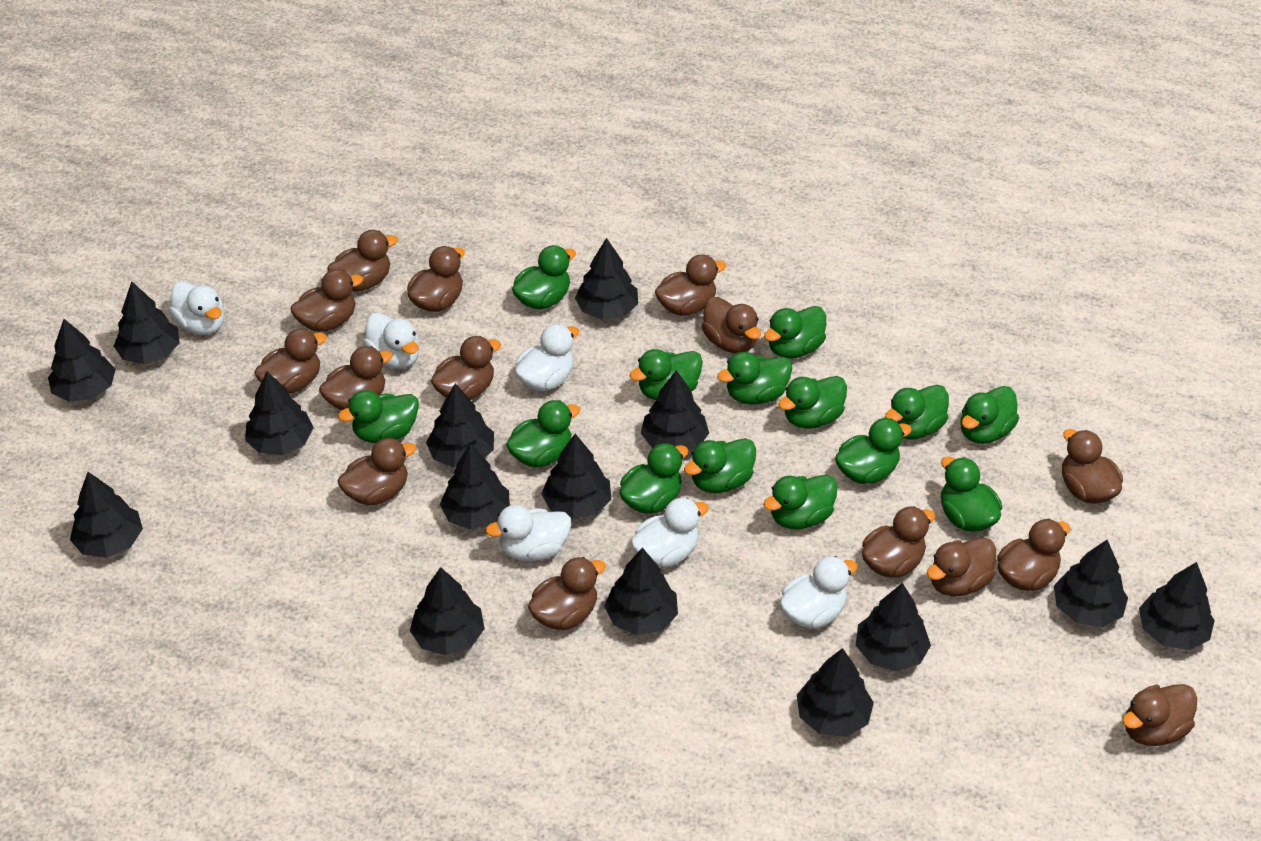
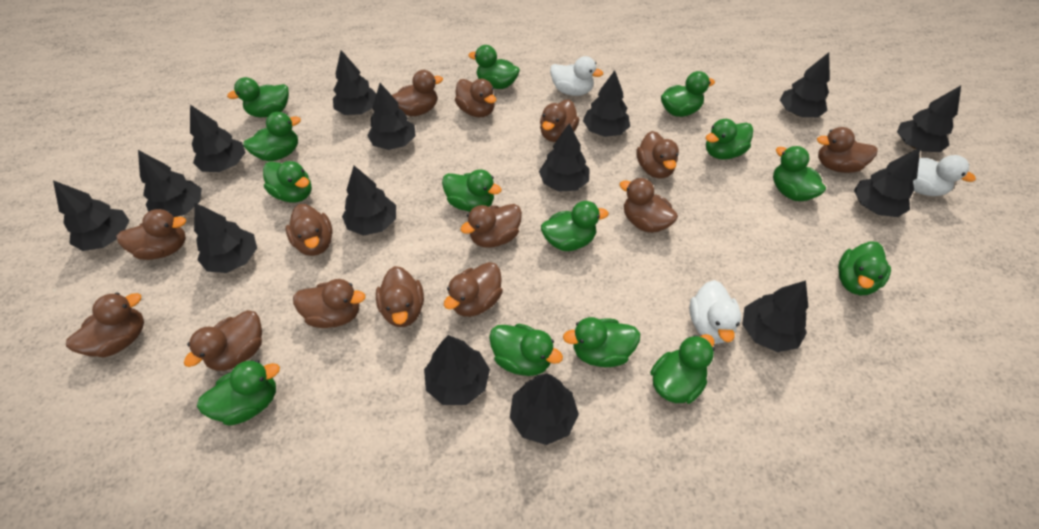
brown duck: [254,329,327,393] [290,269,363,332] [319,346,393,410] [327,230,398,291] [338,438,416,505] [407,246,465,312] [431,336,501,400] [528,557,606,630] [655,254,726,316] [702,297,761,353] [862,506,935,578] [927,537,996,596] [997,519,1070,591] [1062,429,1123,504] [1123,684,1197,746] = 15 -> [66,293,144,357] [117,209,186,260] [184,310,262,371] [286,204,333,256] [293,279,365,328] [376,266,424,327] [392,70,443,116] [444,262,503,317] [455,79,496,117] [460,204,522,248] [540,99,579,142] [619,178,678,233] [636,131,679,178] [817,127,878,173] = 14
white duck: [168,281,224,335] [363,313,419,369] [485,505,571,561] [515,324,579,391] [631,498,709,567] [780,556,858,629] = 6 -> [550,56,603,96] [689,280,741,344] [913,155,976,196] = 3

